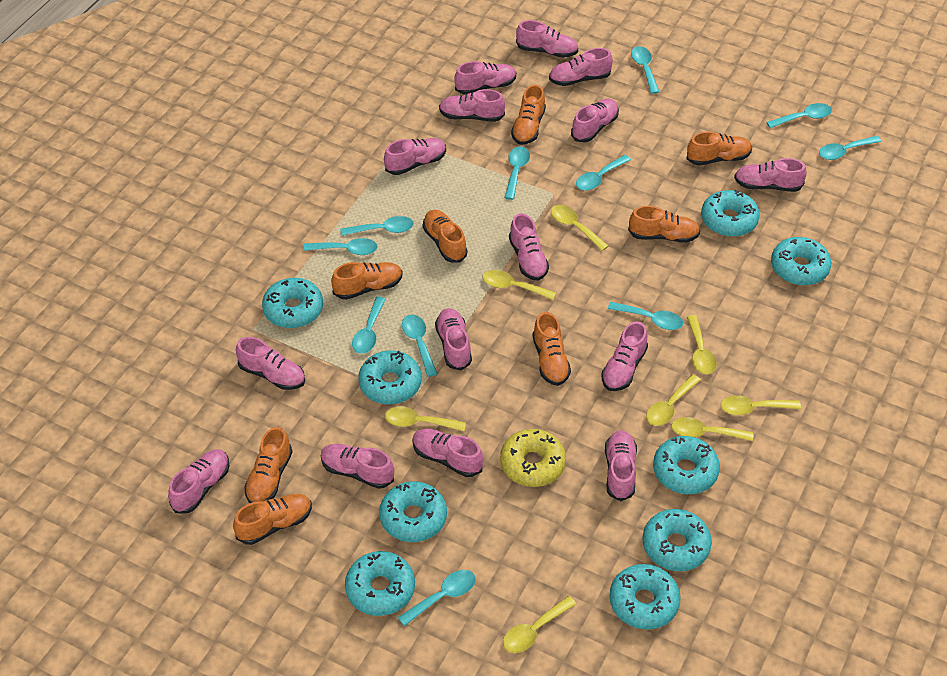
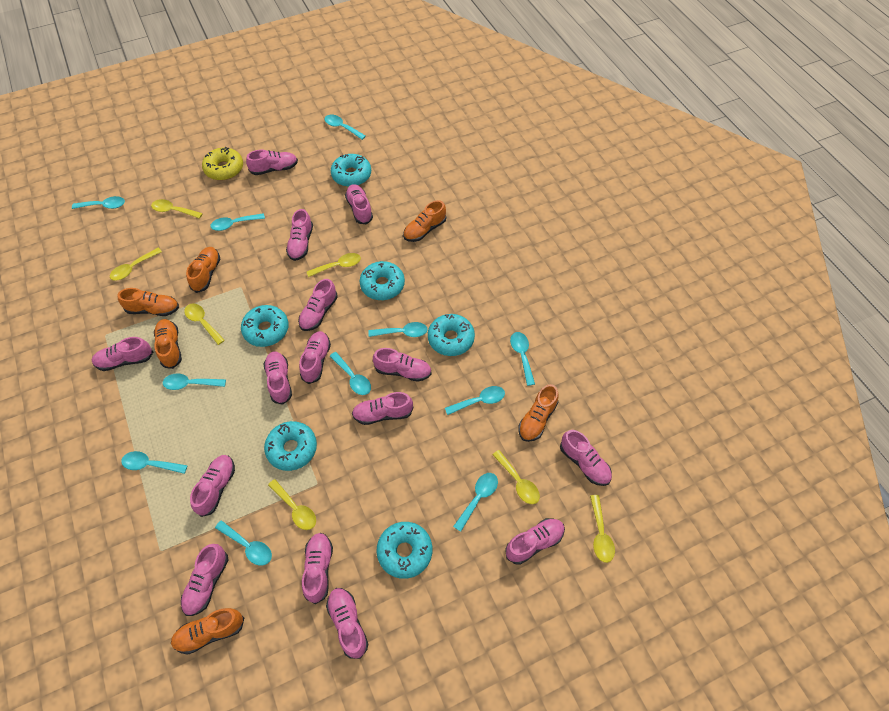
orange shoe: [233,494,312,545] [244,427,292,503] [331,262,403,300] [423,210,467,262] [511,85,546,145] [532,312,571,386] [628,206,700,243] [687,131,752,166] = 8 -> [117,288,179,316] [154,319,182,369] [171,608,244,655] [186,247,220,293] [403,200,446,242] [518,384,559,442] = 6
turquoise donut: [262,278,323,328] [345,551,415,616] [358,350,422,405] [379,481,447,542] [610,564,681,630] [642,509,712,571] [653,436,720,494] [701,189,760,237] [771,237,831,286] = 9 -> [241,305,289,347] [264,421,317,471] [331,154,371,187] [360,261,405,300] [377,522,432,579] [428,314,475,356] = 6
yellow spoon: [385,406,466,431] [482,270,556,300] [503,596,576,653] [551,205,608,251] [646,374,701,426] [671,417,753,441] [687,315,717,374] [721,395,801,415] = 8 -> [110,248,162,281] [151,199,203,219] [184,303,225,345] [268,479,316,530] [307,253,361,277] [492,450,540,504] [590,495,615,563] = 7

